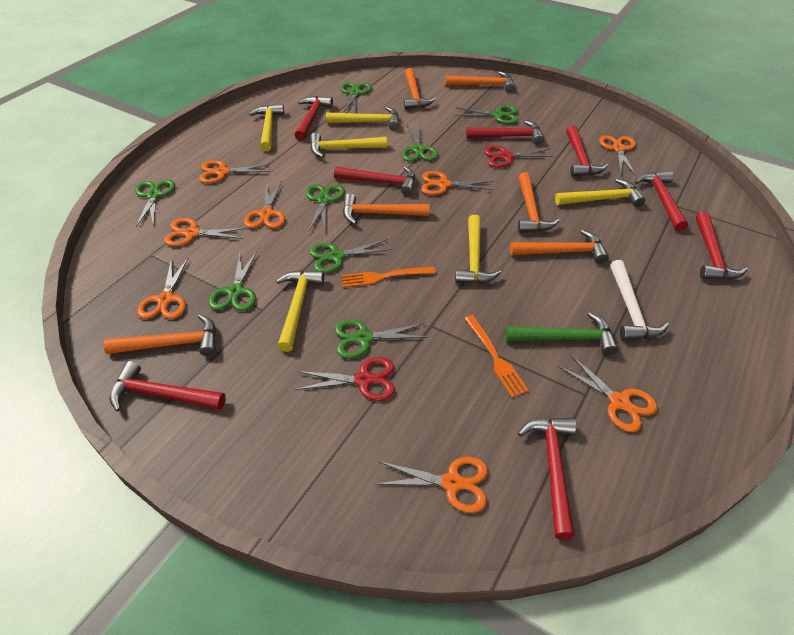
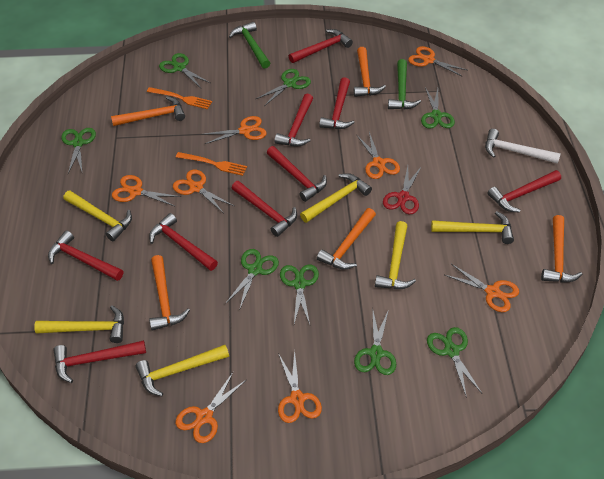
green hammer: [505,312,618,355] = 1 -> [229,22,270,69] [388,59,421,109] = 2
orange hammer: [103,315,216,356] [343,193,429,225] [404,68,436,109] [446,71,515,92] [510,230,608,264] [518,172,560,233] = 6 -> [111,96,185,126] [149,255,190,331] [317,208,376,270] [354,47,386,97] [541,215,582,283] = 5
red hammer: [109,361,226,411] [295,96,333,141] [334,167,415,195] [466,120,544,145] [518,418,576,540] [566,125,608,176] [635,171,688,231] [696,212,748,280] = 8 -> [48,230,123,281] [53,340,146,383] [149,213,218,271] [232,181,297,237] [267,146,327,202] [274,94,313,146] [289,29,353,63] [319,77,355,129] [487,170,561,213] = 9
red scissors: [295,357,395,401] [484,145,554,168] = 2 -> [383,166,422,214] = 1

